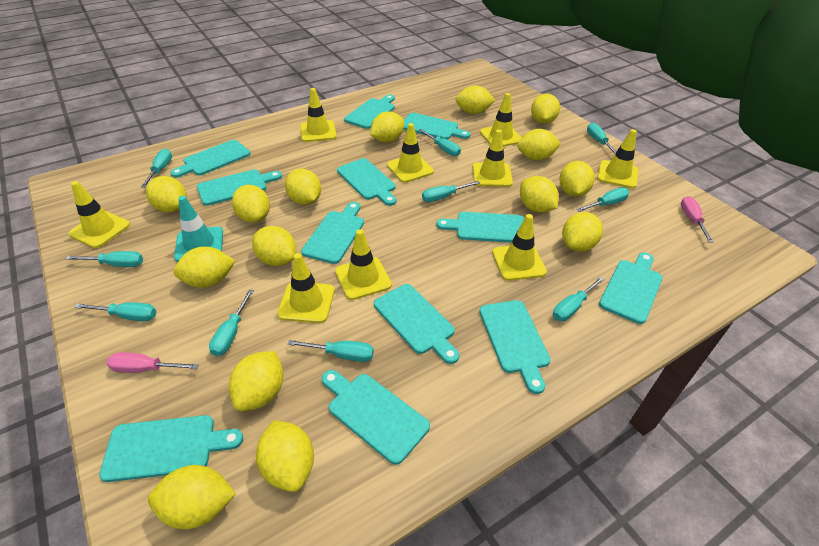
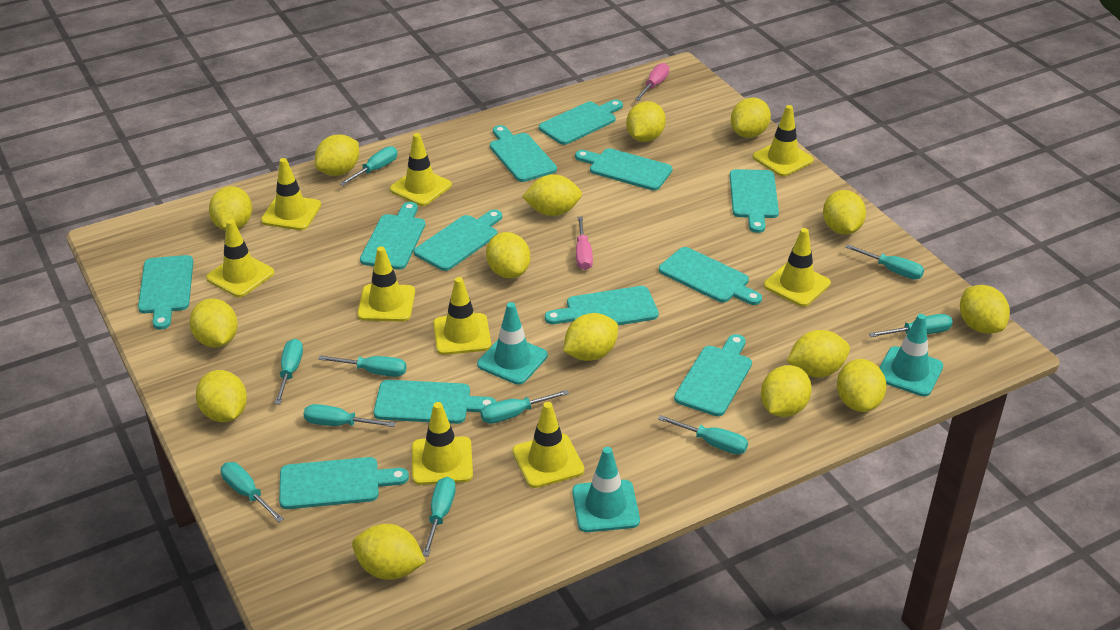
turquoise traffic cone: [174,196,223,262] = 1 -> [477,302,548,385] [572,447,640,532] [879,314,943,396] = 3

